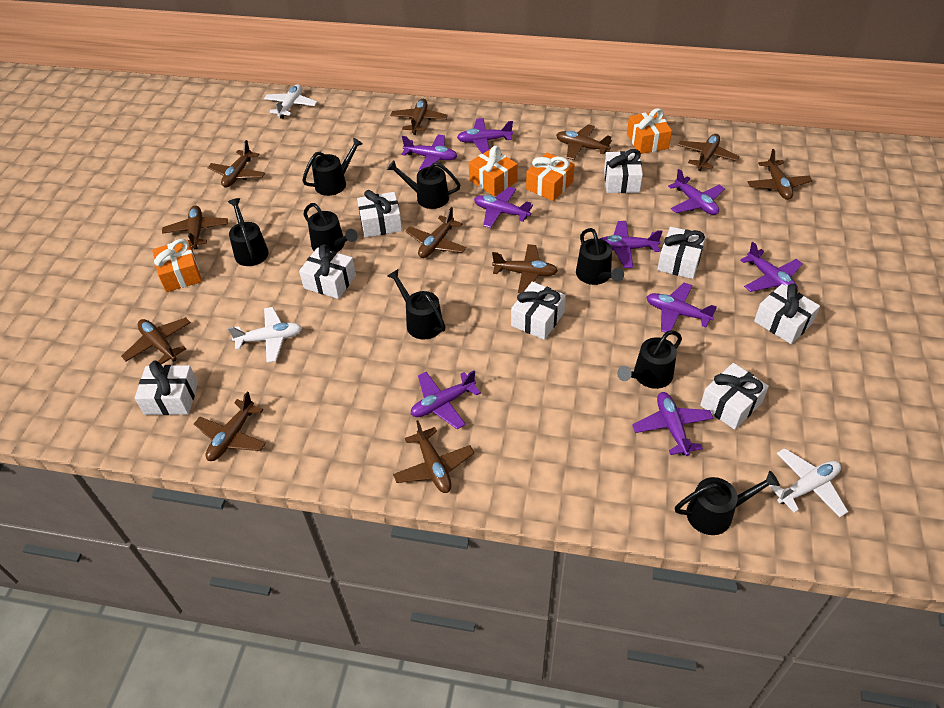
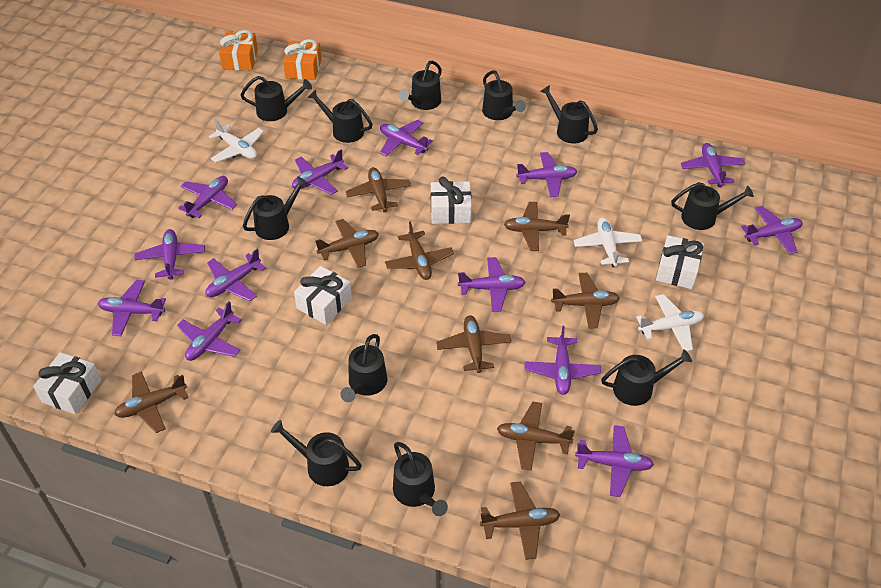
black watering can: [228,198,269,266] [302,137,363,196] [303,203,358,252] [387,160,460,209] [387,269,446,339] [576,228,624,285] [617,330,682,389] [675,471,780,535] = 8 -> [241,76,312,121] [243,176,308,240] [271,420,362,486] [307,89,373,143] [340,334,387,402] [393,442,448,516] [399,61,442,110] [482,70,526,120] [540,85,598,143] [601,349,692,406] [671,182,754,230] = 11
brown plane: [121,317,191,364] [162,205,228,249] [194,392,266,461] [208,140,265,188] [390,99,448,135] [393,420,474,493] [405,207,466,258] [492,244,558,293] [556,124,612,160] [678,134,740,171] [748,149,813,200] = 11 -> [114,371,189,433] [315,219,379,268] [346,167,411,212] [385,221,454,280] [436,315,511,373] [480,481,560,560] [497,402,575,471] [504,202,570,251] [551,273,620,329] = 9
orange gift: [152,239,202,292] [469,146,518,196] [526,153,575,201] [627,108,672,154] = 4 -> [219,30,258,70] [283,39,322,80] = 2
purple plane: [402,134,457,171] [411,370,481,429] [457,118,513,154] [474,187,533,228] [600,221,662,268] [632,392,713,456] [646,283,717,333] [668,169,725,215] [740,242,803,292] = 9 -> [98,280,166,336] [135,229,205,279] [177,301,242,361] [178,176,237,218] [205,249,266,301] [292,149,348,195] [380,119,433,156] [458,257,526,312] [516,152,577,197] [524,326,601,395] [575,425,654,497] [681,143,745,187] [741,206,803,254] = 13
white gift: [135,361,198,415] [299,244,356,299] [357,190,402,237] [511,282,566,340] [604,149,643,193] [657,227,706,279] [700,363,769,430] [754,283,820,344] = 8 -> [33,352,101,414] [294,266,352,325] [431,177,472,224] [656,235,704,289] = 4

